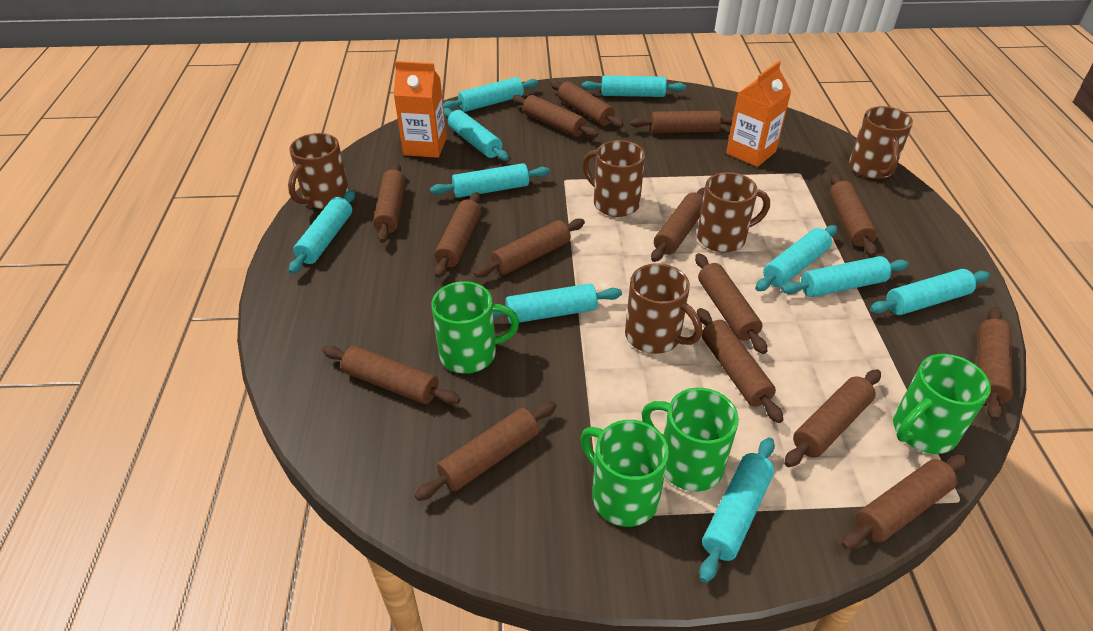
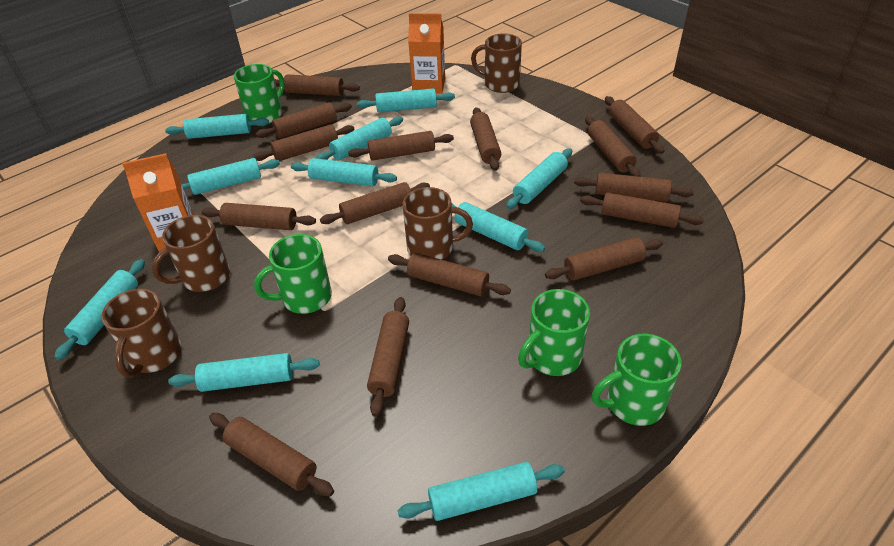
brown mug: [288,133,349,209] [583,140,645,217] [625,263,702,354] [697,172,770,253] [849,106,913,179] = 5 -> [101,288,182,378] [152,215,230,292] [402,187,473,260] [471,33,522,93] = 4

